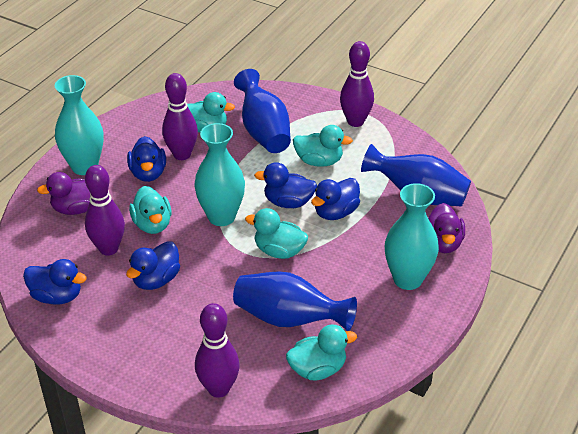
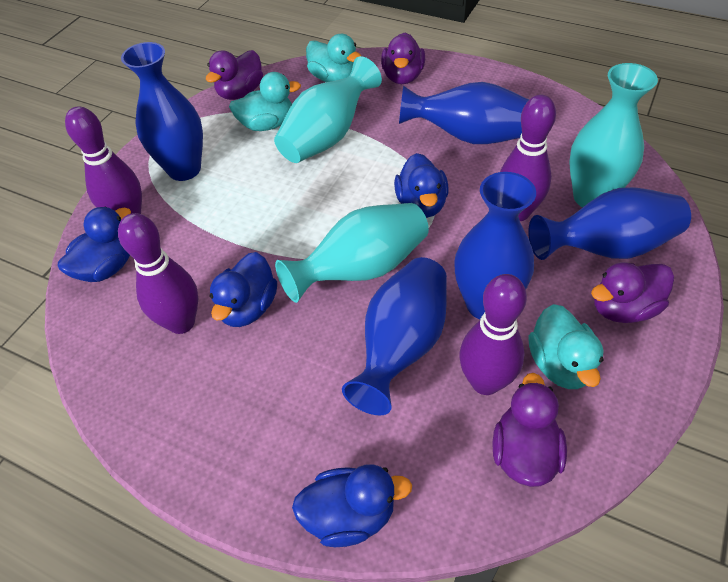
blue duck: [23,259,87,305] [126,241,180,290] [127,136,166,182] [254,162,317,208] [311,178,360,220] = 5 -> [58,207,131,282] [210,252,277,327] [292,464,412,547] [394,153,449,218] = 4
blue vase: [233,271,357,331] [234,69,291,153] [361,144,471,206] = 3 -> [121,42,203,181] [342,257,447,415] [399,82,529,144] [454,172,536,319] [528,187,691,260] = 5
purple duck: [37,172,90,215] [428,203,465,253] = 2 -> [206,50,263,100] [381,32,425,84] [493,373,567,487] [591,262,674,323] = 4
turquoise duck: [129,186,172,234] [187,92,235,132] [245,208,308,259] [286,324,357,380] [293,125,353,167] = 5 -> [229,72,301,131] [306,34,361,82] [529,304,604,389] = 3

